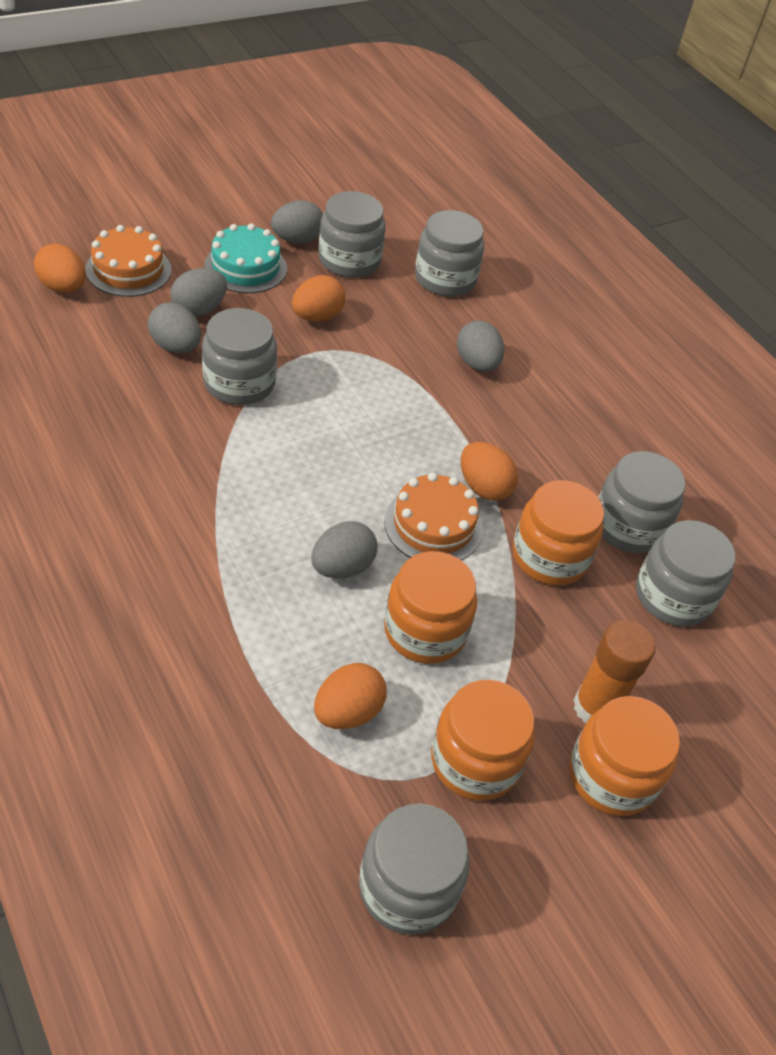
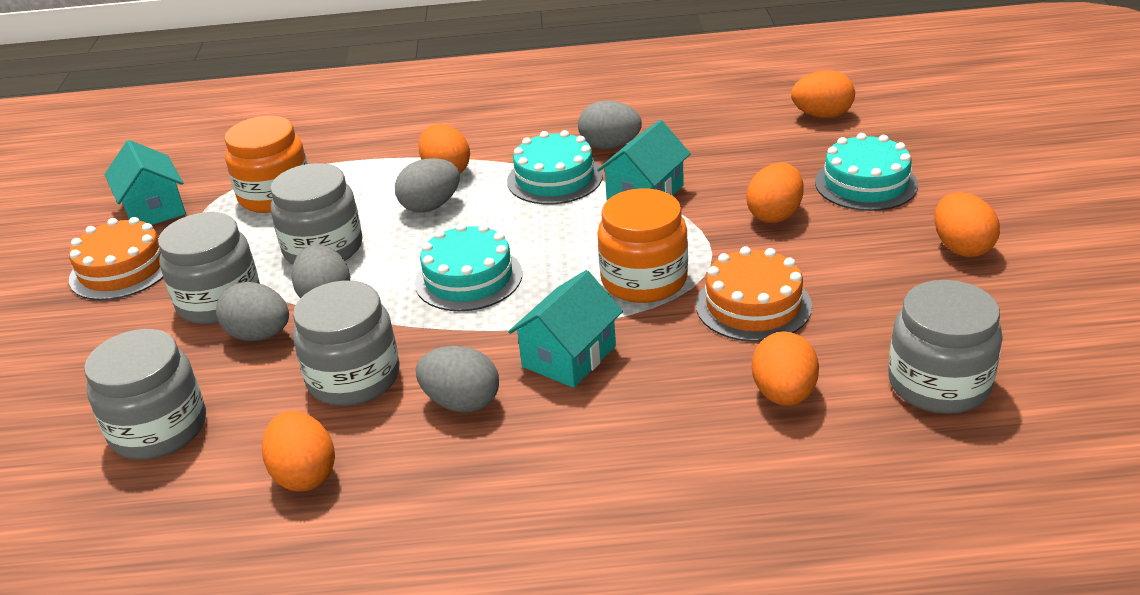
grey jar: [202,308,277,405] [319,191,386,278] [359,804,469,935] [415,210,484,297] [598,451,685,553] [636,520,735,627] = 6 -> [84,329,206,460] [158,212,260,324] [270,163,362,264] [293,281,400,406] [888,280,1003,414] = 5
orange egg: [34,244,86,293] [292,275,345,322] [314,663,387,729] [461,442,518,501] = 4 -> [262,411,335,491] [419,124,470,173] [746,163,803,223] [752,331,819,406] [791,70,855,118] [934,192,1000,257] = 6
orange glue stick: [573,620,656,723] = 1 -> none = 0
orange jar: [384,551,477,664] [431,680,535,801] [513,480,604,585] [569,696,680,816] = 4 -> [224,116,308,213] [597,188,688,303] = 2
turquoise cake: [204,223,287,293] = 1 -> [415,223,522,311] [507,130,603,204] [815,133,918,211] = 3
turquoise house: none = 0 -> [104,140,186,225] [508,270,623,388] [597,120,691,200] = 3

